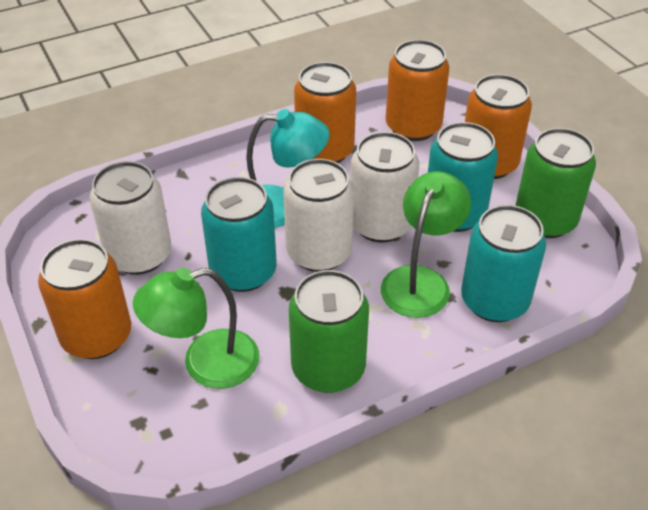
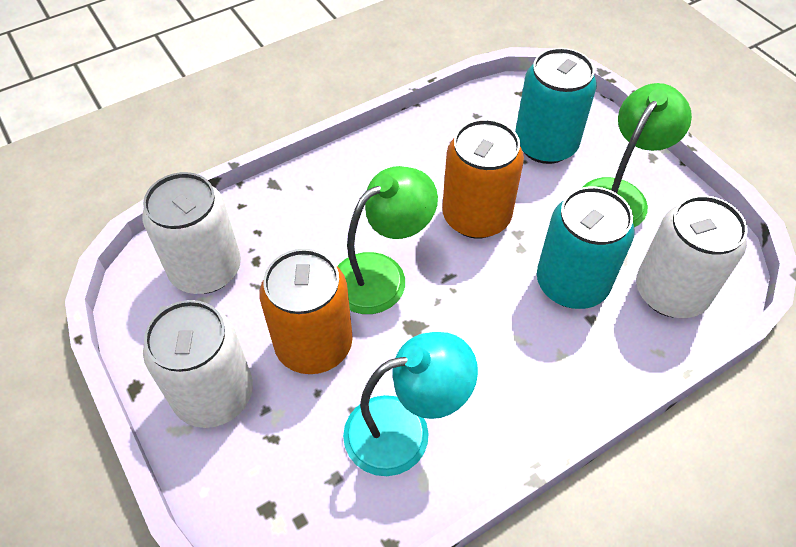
green can: [289,270,369,393] [515,128,596,238] = 2 -> none = 0
orange can: [38,239,131,359] [294,62,356,163] [386,40,449,141] [465,74,532,179] = 4 -> [260,249,353,374] [442,119,524,239] = 2
turquoise can: [201,177,277,292] [428,122,498,232] [461,205,546,322] = 3 -> [515,48,597,164] [537,186,635,309] = 2

